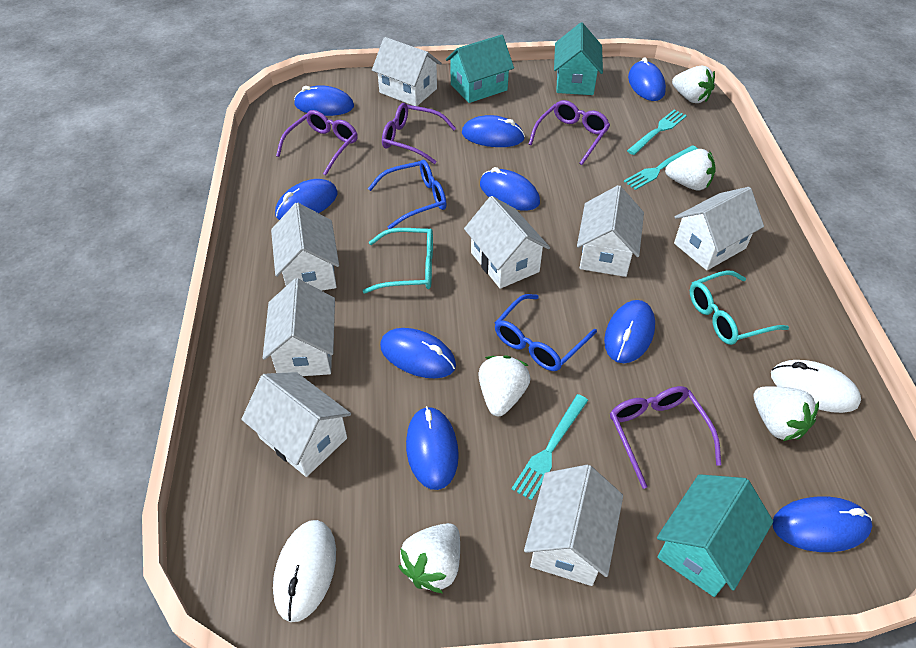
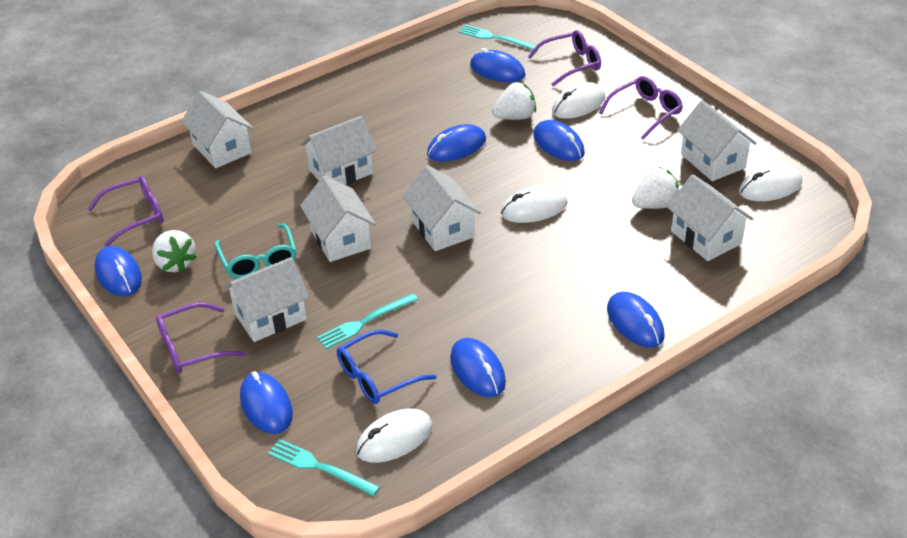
blue glasses: [368,160,446,229] [495,294,597,371] = 2 -> [337,329,437,404] = 1
blue mouse: [275,179,337,220] [294,85,354,116] [380,328,456,378] [406,406,459,490] [462,115,525,147] [480,167,540,211] [604,300,655,363] [628,57,666,101] [772,496,872,552] = 9 -> [95,246,142,296] [240,371,293,434] [427,124,486,161] [450,338,506,397] [470,48,526,82] [533,120,585,161] [607,292,664,347] = 7
turquoise glasses: [363,228,433,293] [690,270,789,345] = 2 -> [215,224,296,279] = 1
turquoise house: [446,35,514,103] [554,22,603,95] [657,474,773,597] = 3 -> none = 0
white house: [241,372,351,477] [263,278,335,376] [271,203,339,291] [372,37,442,106] [464,196,550,289] [524,465,623,586] [577,185,644,277] [674,187,764,270] = 8 -> [181,91,254,168] [223,257,309,342] [300,116,377,185] [300,175,376,262] [403,165,481,251] [667,174,753,261] [677,100,757,181] = 7
white mouse: [273,520,336,622] [771,360,861,413] = 2 -> [356,409,432,463] [501,186,568,223] [552,82,605,119] [739,164,802,201] = 4
white strawberry: [398,523,460,593] [479,355,531,416] [665,149,716,190] [672,66,715,103] [754,386,819,441] = 5 -> [152,230,197,273] [492,82,536,120] [632,167,679,209] = 3

